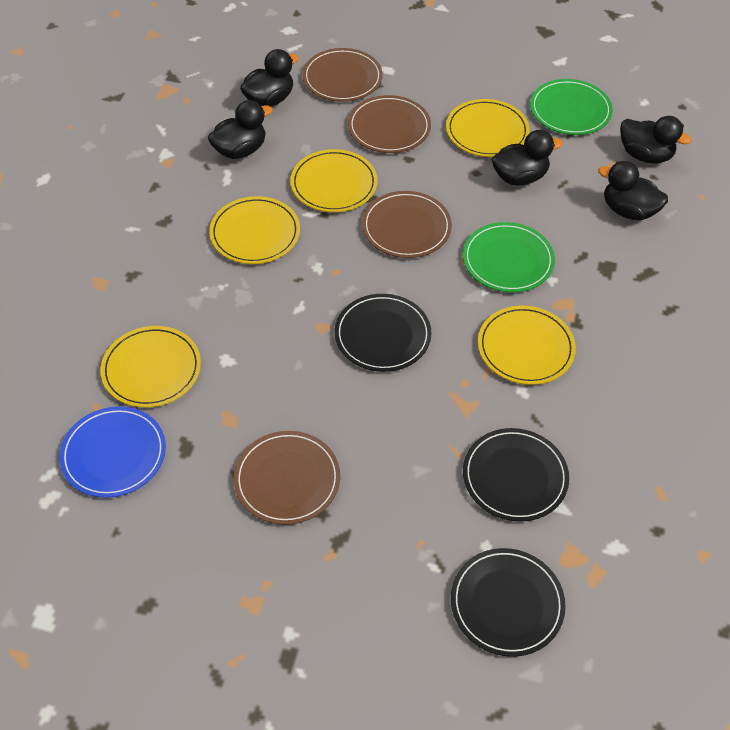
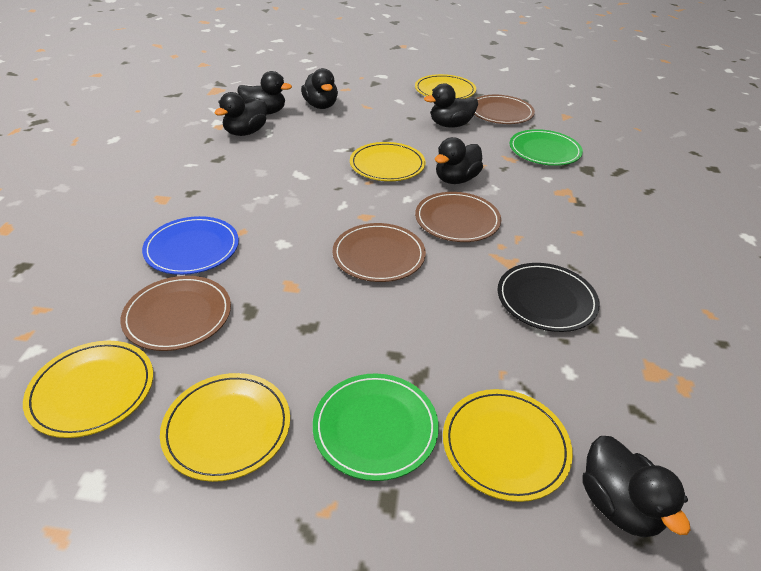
black duck: [208,100,273,159] [240,49,299,107] [492,130,563,186] [598,161,668,220] [620,116,692,164] = 5 -> [214,92,267,136] [237,71,292,115] [301,68,338,109] [424,83,478,128] [435,137,483,184] [582,436,691,537] = 6
black plate: [335,294,432,372] [451,548,566,657] [463,428,569,522] = 3 -> [498,263,600,332] = 1

